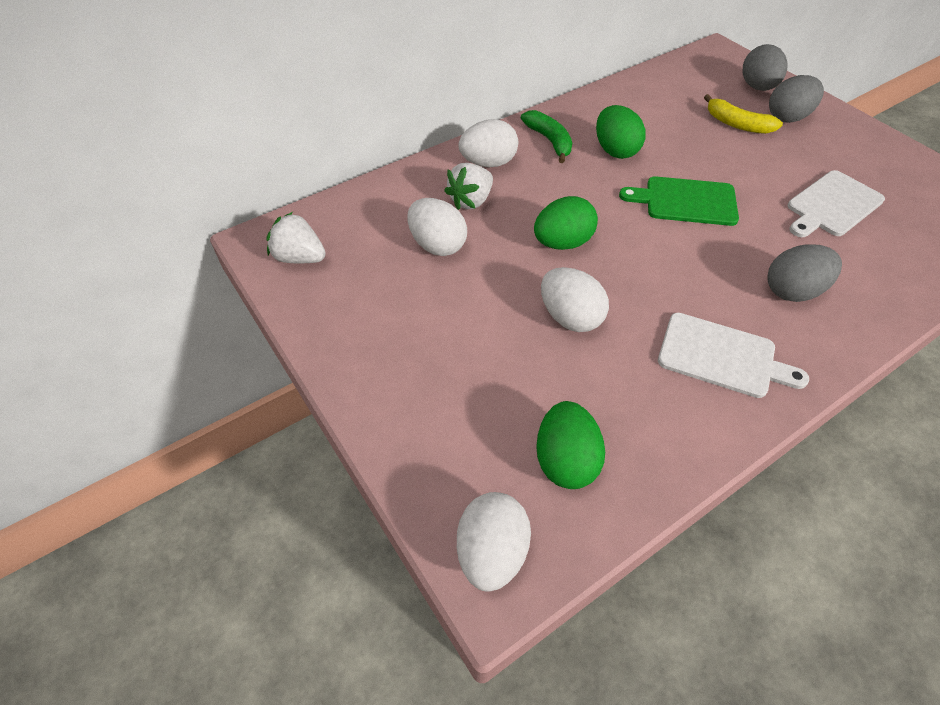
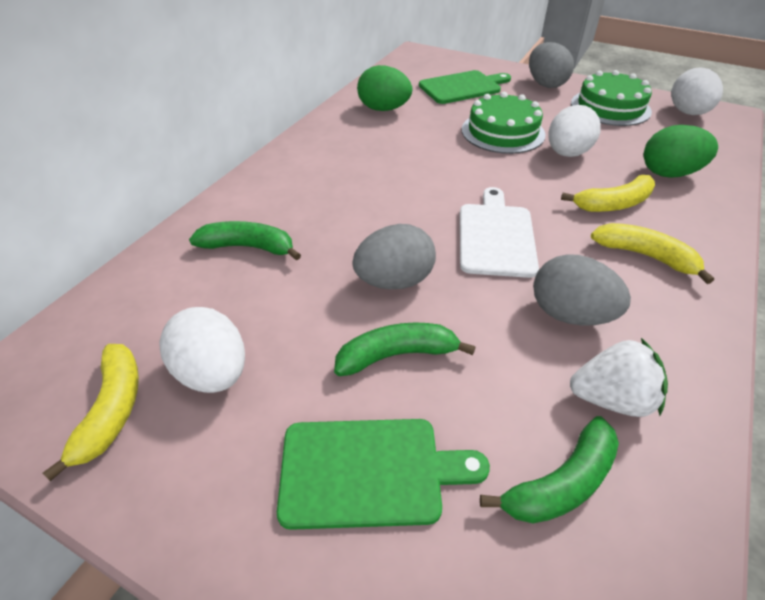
green banana: [521,110,572,163] = 1 -> [189,221,301,261] [334,322,475,376] [480,416,619,524] = 3
green cake: none = 0 -> [462,92,546,154] [571,70,652,126] = 2
green cutting board: [619,176,739,226] = 1 -> [277,419,490,530] [419,70,511,104] = 2
green egg: [534,196,598,250] [536,401,605,489] [596,105,646,159] = 3 -> [357,65,412,111] [644,125,718,178] = 2
white cutting board: [658,313,809,398] [787,170,885,237] = 2 -> [460,187,539,278] = 1
white egg: [407,198,467,256] [457,492,531,592] [459,119,518,167] [541,267,609,332] = 4 -> [159,307,245,393] [548,105,601,157] [671,68,723,115] = 3
white strawberry: [266,212,326,263] [444,163,493,210] = 2 -> [570,338,668,417] = 1
yellow banana: [704,94,783,134] = 1 -> [43,344,139,481] [561,175,655,212] [591,223,714,284] = 3

